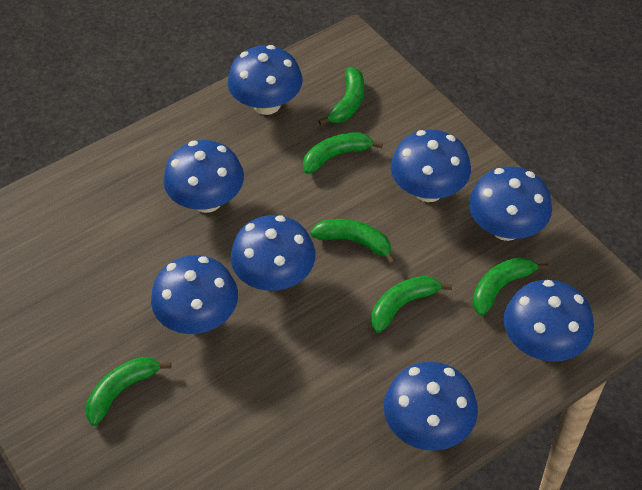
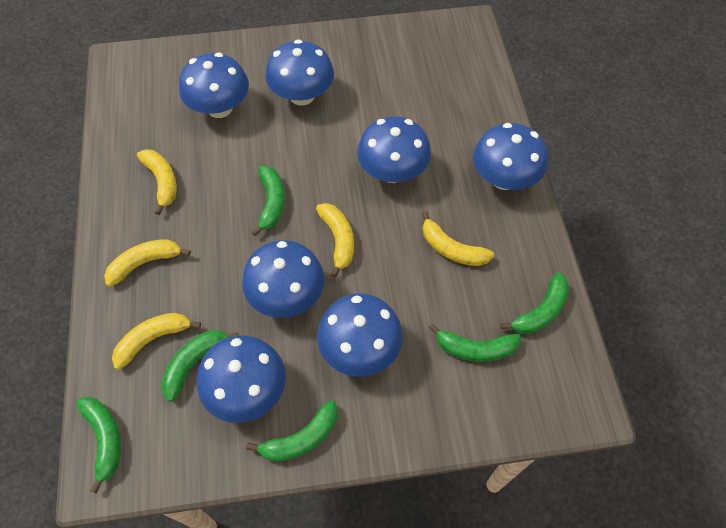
blue mushroom: [151,255,238,334] [163,140,244,213] [228,45,303,115] [231,215,315,291] [384,362,478,451] [391,130,471,202] [469,167,552,241] [504,280,594,362] = 8 -> [179,53,249,118] [197,335,286,423] [242,240,325,318] [265,39,334,105] [317,293,403,377] [357,116,431,183] [473,123,548,190] = 7
yellow banana: none = 0 -> [104,239,191,287] [112,313,201,370] [137,149,177,215] [316,203,354,278] [422,211,494,266] = 5

